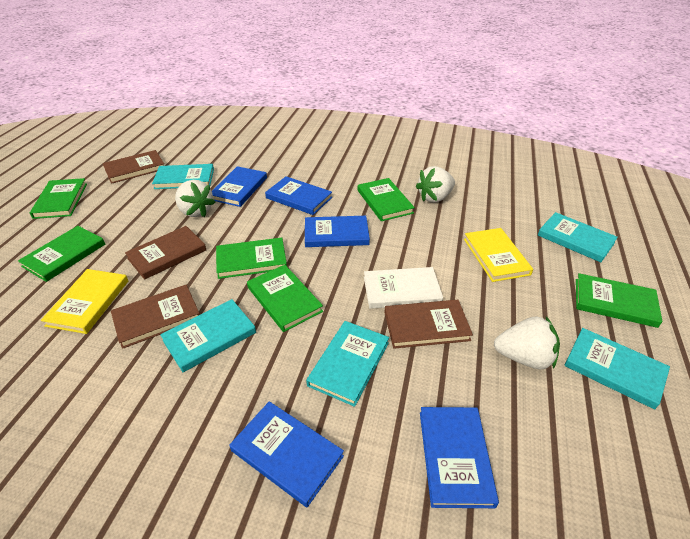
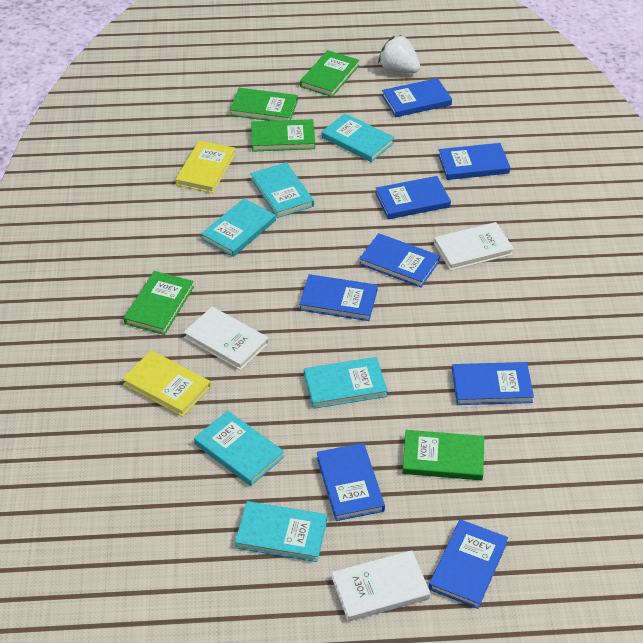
blue book: [212,166,267,207] [229,401,344,507] [265,176,332,215] [305,216,370,247] [420,407,499,508] = 5 -> [299,274,378,321] [317,443,385,521] [359,233,440,287] [375,176,451,219] [382,78,452,117] [429,519,508,609] [438,143,510,180] [452,362,534,405] = 8
brown book: [103,150,164,184] [111,285,199,349] [125,226,206,280] [384,300,473,349] = 4 -> none = 0
green book: [18,226,105,282] [30,178,87,219] [216,238,287,279] [247,265,323,332] [358,178,415,221] [576,273,662,328] = 6 -> [124,271,194,335] [230,88,298,121] [251,119,315,152] [300,50,359,97] [402,430,484,480] = 5
turquoise book: [152,164,214,189] [160,299,256,372] [306,321,389,407] [538,212,618,262] [564,328,670,409] = 5 -> [194,411,284,486] [201,198,276,257] [235,501,327,562] [250,162,314,218] [304,357,388,409] [321,113,395,162] = 6
white book: [364,267,443,309] = 1 -> [184,306,269,370] [332,550,430,622] [434,222,514,271] = 3
white strawberry: [175,180,215,217] [415,166,455,203] [494,316,560,369] = 3 -> [378,35,420,73] = 1

